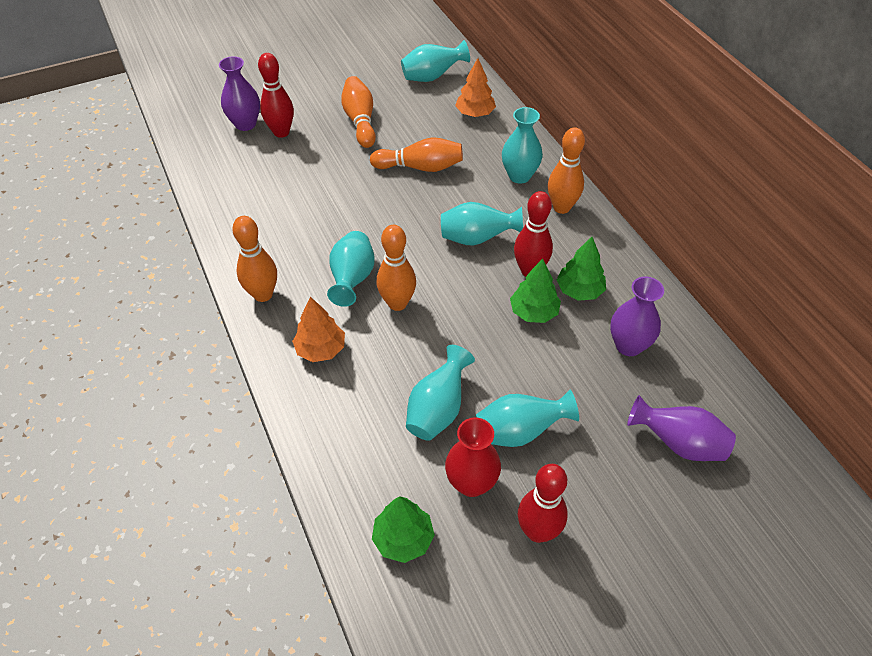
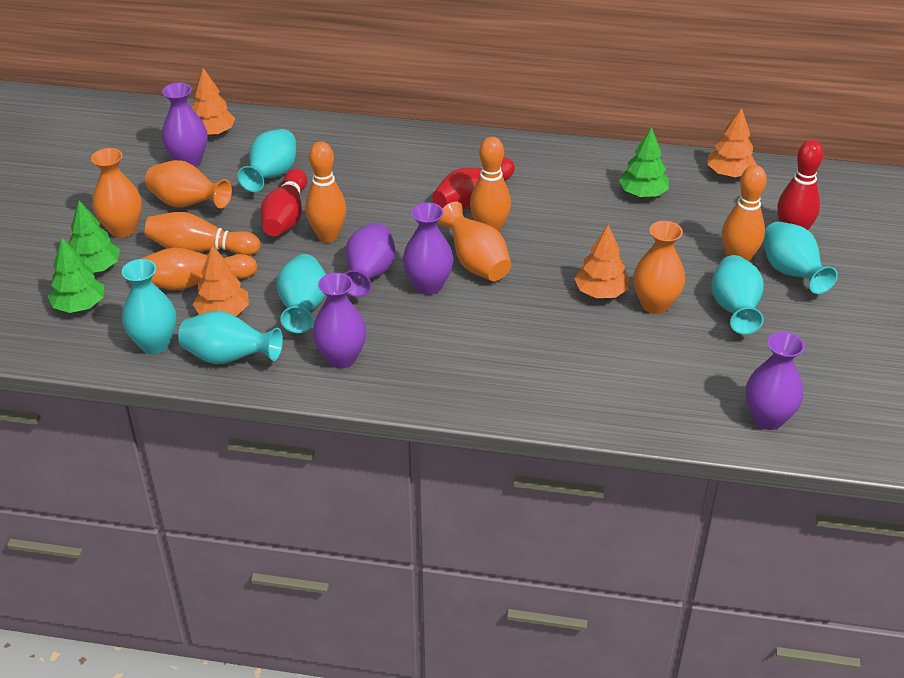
orange tree: [292,297,345,362] [455,58,496,117] = 2 -> [191,68,235,136] [192,245,249,316] [574,224,629,298] [707,108,757,177] = 4
orange vase: none = 0 -> [91,148,142,238] [145,160,232,208] [438,202,512,281] [633,221,685,314] = 4
purple vase: [219,56,260,131] [610,277,664,356] [627,395,736,461] = 3 -> [162,82,208,167] [312,273,366,369] [344,223,395,297] [403,202,454,295] [746,332,805,430] = 5
red vase: [445,418,501,497] = 1 -> none = 0

